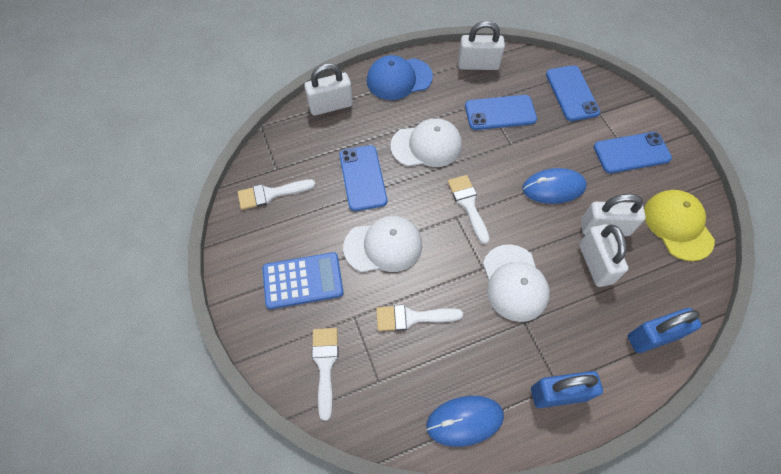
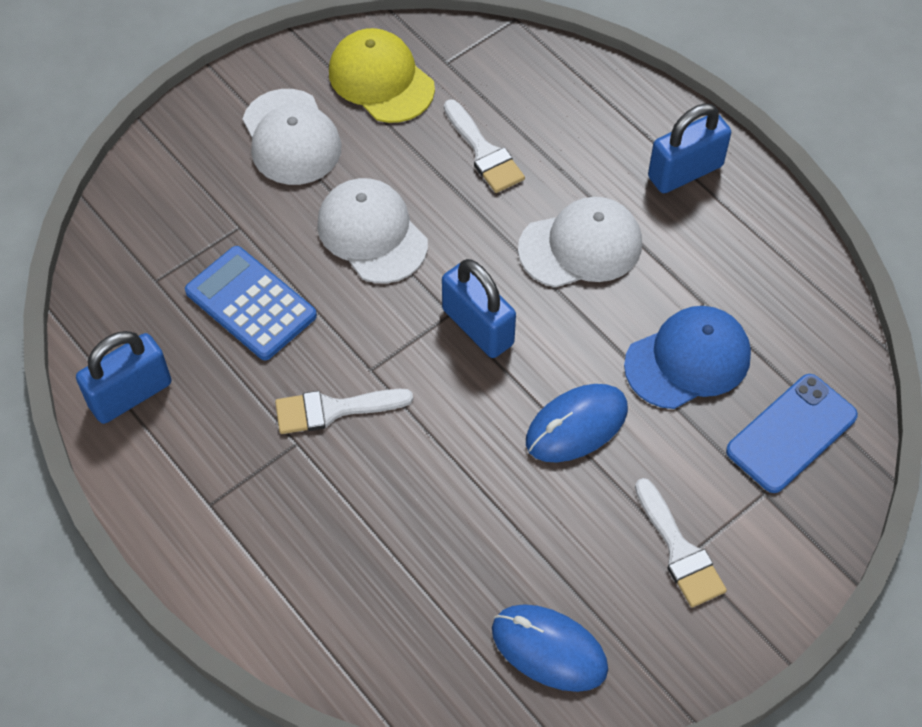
blue padlock: [531,371,603,408] [627,308,702,353] = 2 -> [76,331,172,424] [442,259,516,358] [648,104,731,193] = 3
blue phone: [339,145,387,211] [465,95,537,130] [546,65,600,121] [594,132,672,173] = 4 -> [726,374,858,493] = 1
white brush: [238,179,316,210] [312,328,338,421] [376,305,463,331] [448,175,490,244] = 4 -> [275,389,413,434] [444,99,525,193] [635,478,727,607] = 3
white padlock: [304,63,353,116] [458,21,505,70] [579,224,628,287] [581,194,646,236] = 4 -> none = 0

